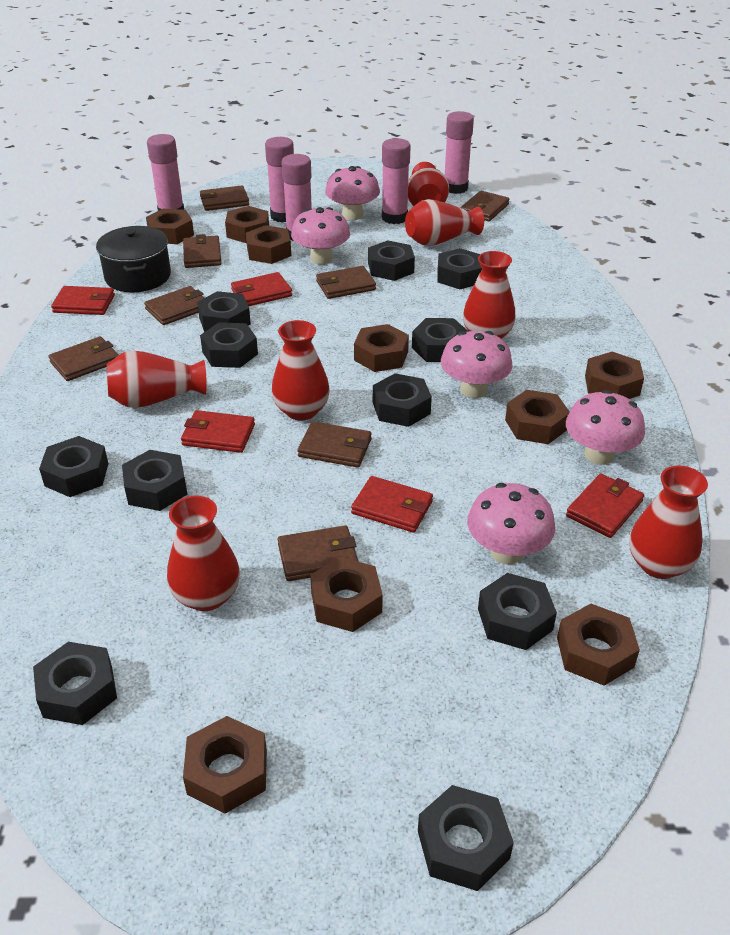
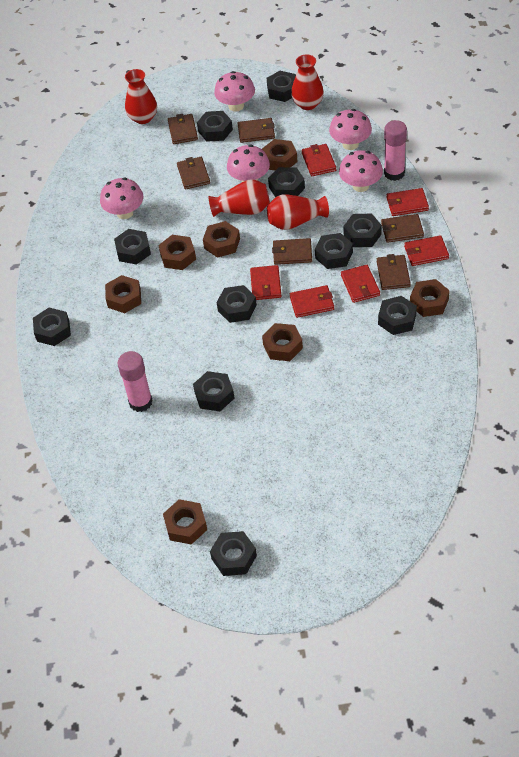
black pot: [96,226,171,293] = 1 -> none = 0
brown nut: [146,209,194,244] [183,716,267,814] [225,206,269,243] [246,225,291,264] [310,557,383,632] [354,324,409,372] [505,390,569,444] [557,604,640,686] [585,351,644,399] = 9 -> [105,275,141,313] [158,235,196,270] [163,499,207,545] [203,221,240,258] [262,139,298,170] [262,323,303,361] [410,279,450,317] = 7
brown wallet: [49,336,118,381] [144,286,204,325] [183,234,221,268] [200,185,249,211] [278,525,359,581] [297,421,372,468] [316,266,376,299] [461,191,510,222] = 8 -> [168,114,198,144] [177,157,210,190] [238,118,275,143] [272,238,312,265] [377,254,411,290] [381,214,424,243] = 6
pink glue stick: [147,134,184,211] [265,137,294,223] [281,154,312,241] [382,138,411,224] [445,111,474,194] = 5 -> [118,351,153,412] [384,120,407,181] = 2
red vase: [107,350,206,408] [167,496,240,611] [272,320,330,421] [405,199,484,246] [408,162,449,206] [463,251,516,339] [629,466,708,579] = 7 -> [125,69,157,124] [209,179,270,217] [267,194,329,230] [291,54,324,110] = 4
red wallet: [51,286,115,315] [181,410,255,453] [231,272,292,306] [351,476,433,533] [566,473,644,538] = 5 -> [250,265,281,300] [290,285,334,318] [302,144,336,176] [341,265,380,303] [386,188,429,216] [404,235,449,266] = 6

